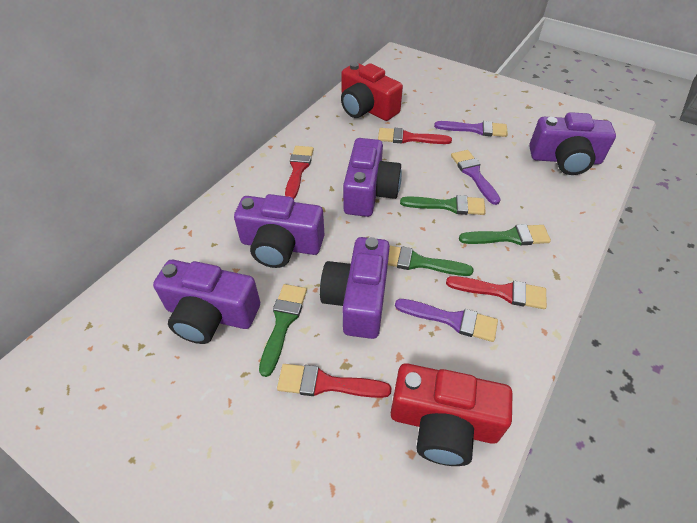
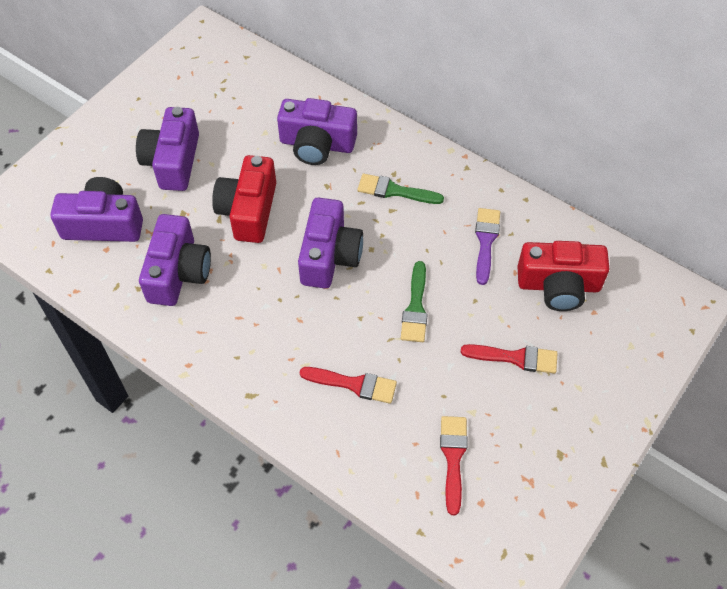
green brush: [259,284,307,377] [388,245,474,276] [400,195,486,215] [459,224,551,245] = 4 -> [357,174,444,204] [401,261,428,342] = 2
purple brush: [395,299,498,342] [434,121,508,137] [451,150,501,205] = 3 -> [475,208,500,285] = 1
red brush: [277,364,392,398] [285,146,314,199] [378,128,452,144] [446,276,547,309] = 4 -> [299,367,397,404] [440,416,468,515] [461,344,557,374] = 3

